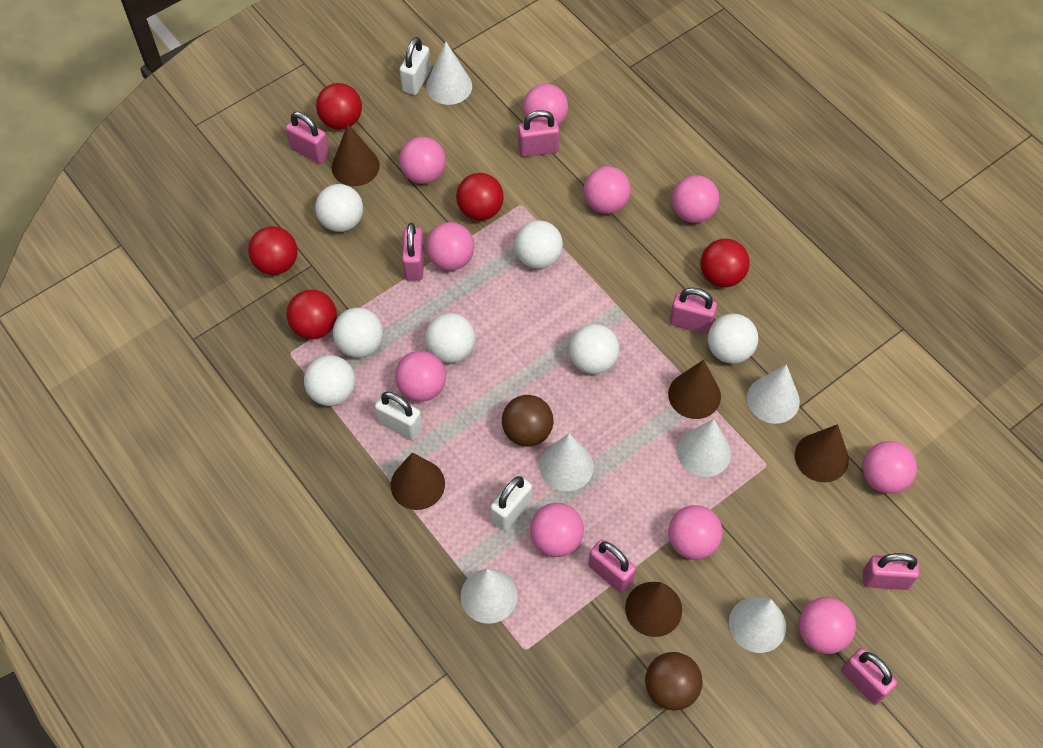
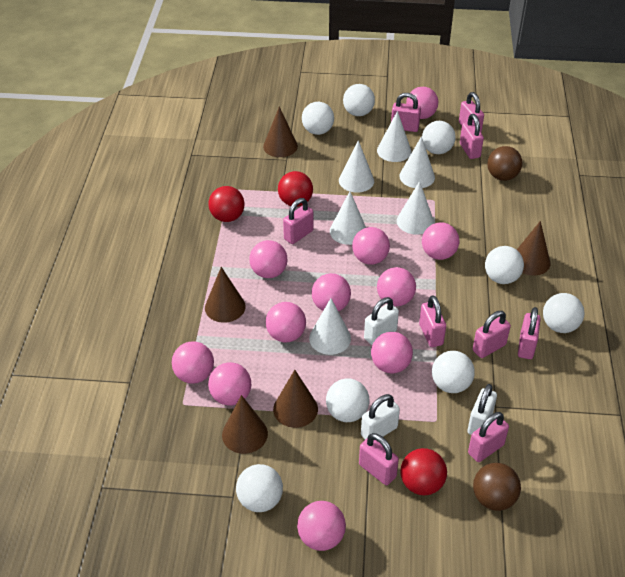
pink ball: [395,351,446,401] [399,137,446,184] [426,222,474,271] [523,84,568,126] [530,503,584,557] [584,166,631,214] [668,505,723,560] [672,175,719,223] [799,597,856,654] [862,441,917,494] = 10 -> [172,341,214,384] [208,362,251,406] [249,240,288,278] [266,302,306,342] [297,501,346,551] [312,273,351,311] [352,227,390,265] [371,332,413,373] [377,267,416,306] [406,87,438,119] [422,222,459,260] = 11
pink padlock: [286,112,330,164] [402,223,424,281] [518,110,559,157] [588,539,636,593] [669,288,717,334] [841,648,897,705] [863,553,919,590] = 7 -> [283,198,313,244] [359,433,399,485] [391,93,421,132] [419,296,446,347] [459,92,484,133] [460,114,484,159] [468,412,509,462] [473,311,511,358] [518,307,541,359] = 9
red ball: [248,226,298,275] [287,290,337,339] [316,83,362,129] [456,173,504,221] [700,239,750,287] = 5 -> [208,186,245,222] [278,171,313,207] [400,448,447,495] = 3
white ball: [304,355,355,406] [315,184,363,232] [333,308,383,358] [425,313,475,363] [514,220,563,269] [569,324,619,374] [708,313,758,364] = 7 -> [236,464,283,512] [302,102,334,135] [326,378,369,422] [343,84,375,116] [422,121,456,154] [432,351,475,393] [485,246,524,284] [543,293,584,333] = 8

